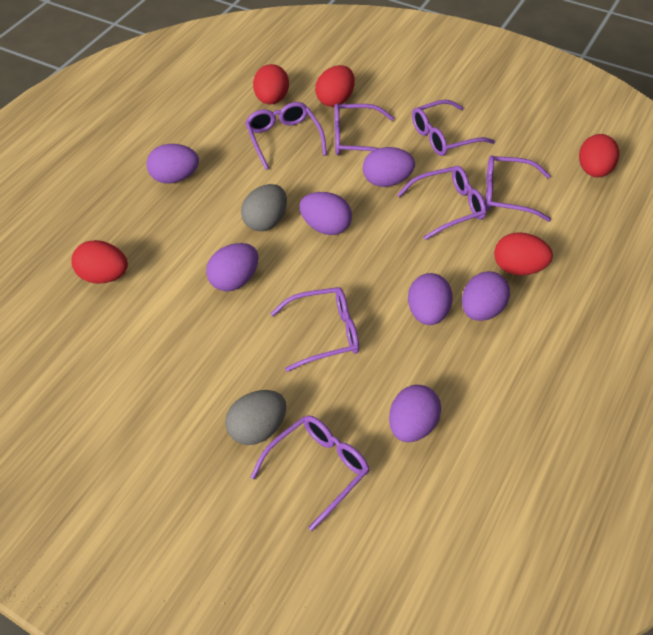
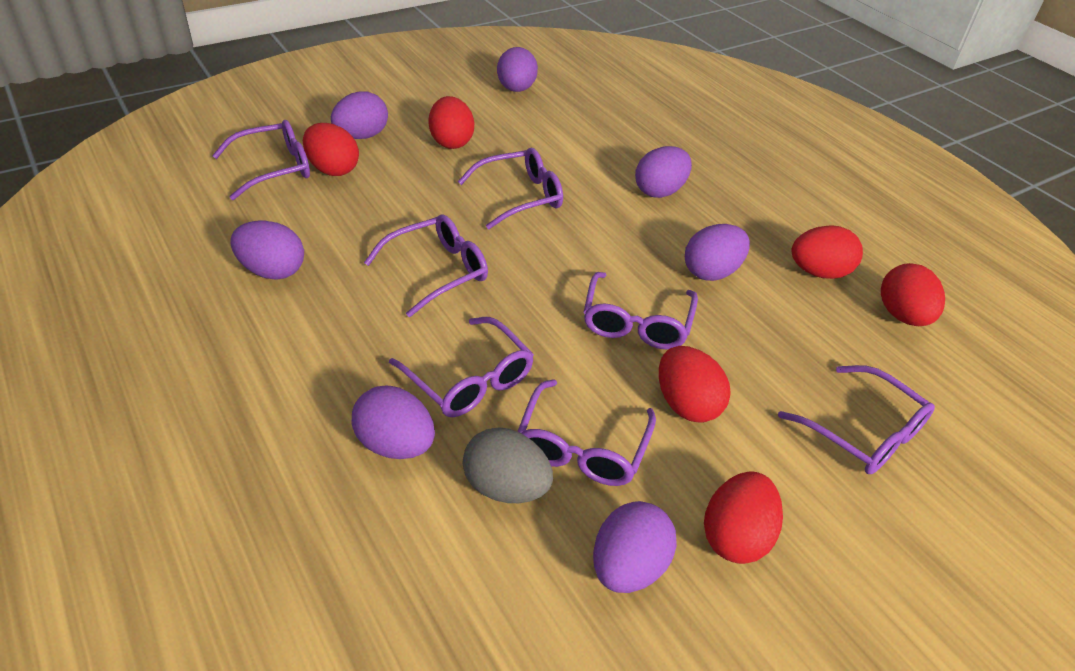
grey egg: [225,390,286,445] [241,184,287,231] = 2 -> [463,427,553,503] = 1
red egg: [71,240,128,284] [253,64,289,105] [315,65,355,107] [494,232,553,275] [579,134,619,177] = 5 -> [303,123,359,176] [429,96,474,149] [659,346,731,423] [704,471,783,564] [791,225,863,279] [881,263,945,326] = 6

